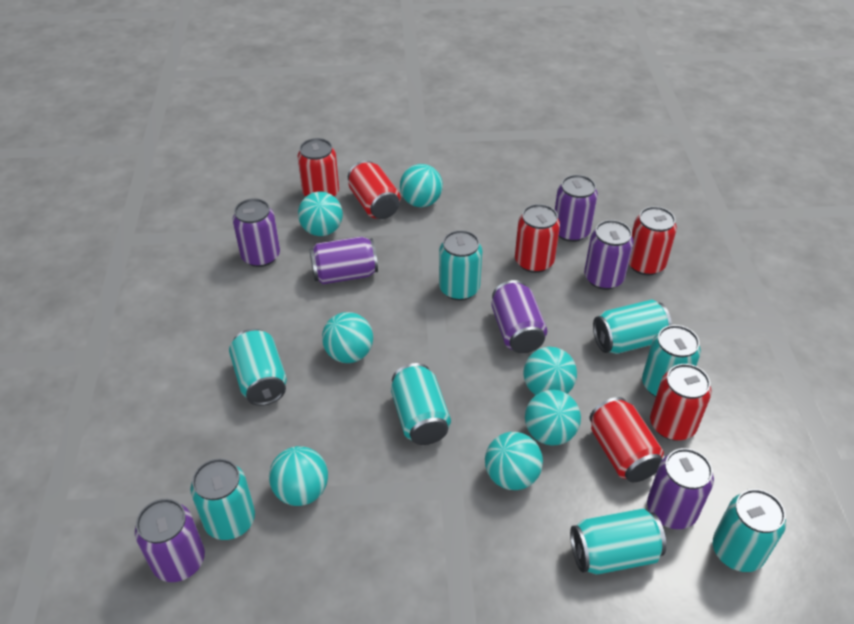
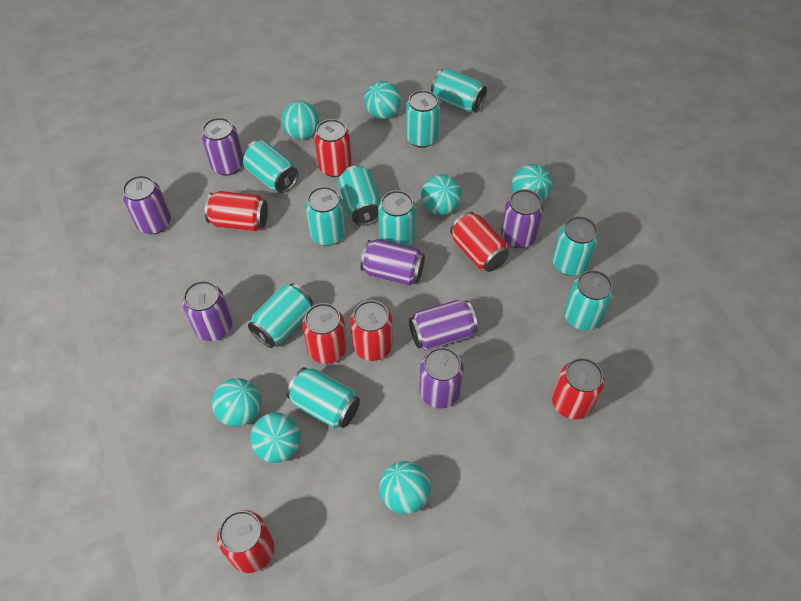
red can: [297,138,339,197] [348,160,401,219] [515,204,560,273] [589,397,664,482] [629,206,677,275] [650,364,712,441] = 6 -> [205,191,268,231] [217,510,274,573] [302,303,347,364] [314,119,352,177] [350,300,393,361] [450,211,509,272] [552,358,604,419] = 7
turquoise can: [190,458,255,540] [229,329,287,406] [391,363,451,445] [439,230,483,301] [570,508,666,575] [593,300,672,354] [642,325,701,397] [713,489,786,572] = 8 -> [242,140,299,193] [248,283,313,348] [287,367,360,429] [305,186,346,246] [338,166,381,226] [378,190,416,246] [406,90,440,148] [431,68,487,113] [552,216,599,276] [564,270,613,330] = 10

